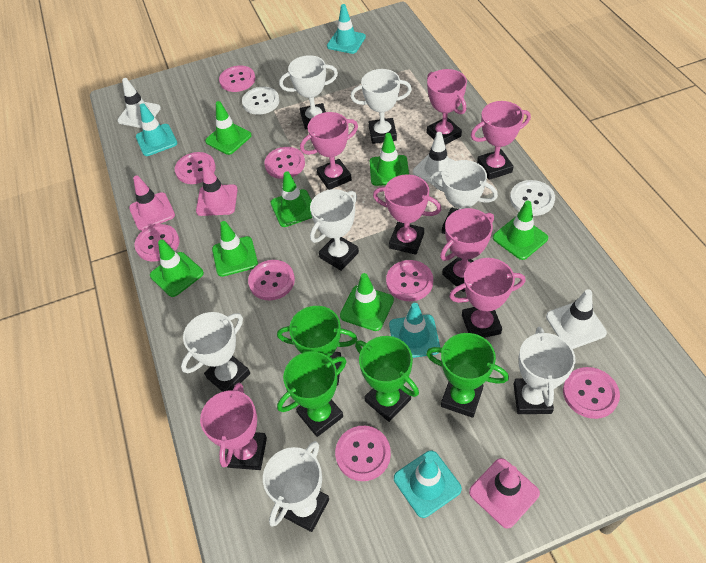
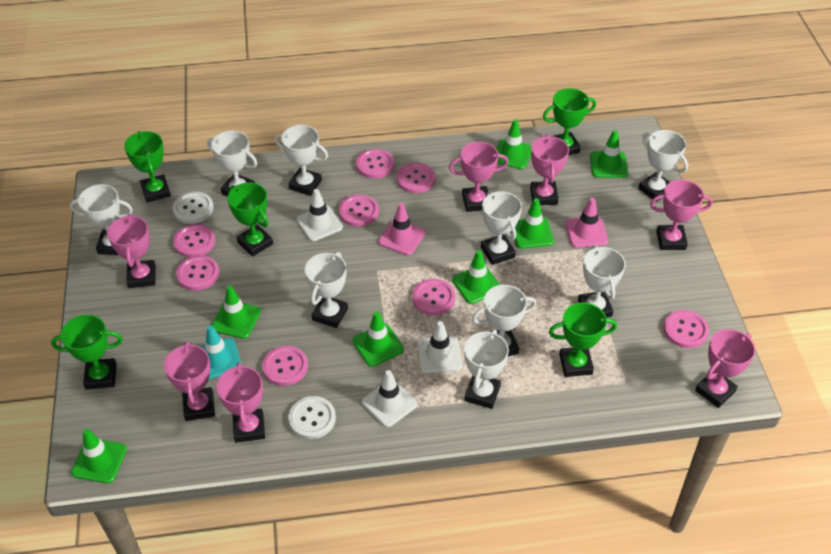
green trophy: [277,306,357,385] [277,352,346,437] [355,336,419,422] [426,333,509,418] = 4 -> [51,315,123,390] [124,131,171,203] [227,182,273,257] [543,88,596,155] [549,302,617,377] = 5
pink traffic cone: [129,176,175,231] [196,164,238,216] [469,458,540,529] = 3 -> [378,203,425,255] [565,198,608,248] = 2
turquoise traffic cone: [136,103,177,156] [327,4,366,54] [389,303,440,358] [394,450,462,518] = 4 -> [199,325,242,380] = 1
white trophy: [181,312,250,392] [263,441,329,532] [279,55,338,130] [310,189,359,271] [351,69,412,144] [430,160,498,234] [514,327,576,414] = 7 -> [70,184,133,255] [207,131,257,196] [275,125,328,196] [305,252,348,328] [464,329,509,409] [472,285,536,356] [481,191,522,265] [578,245,626,318] [638,130,688,202] = 9

